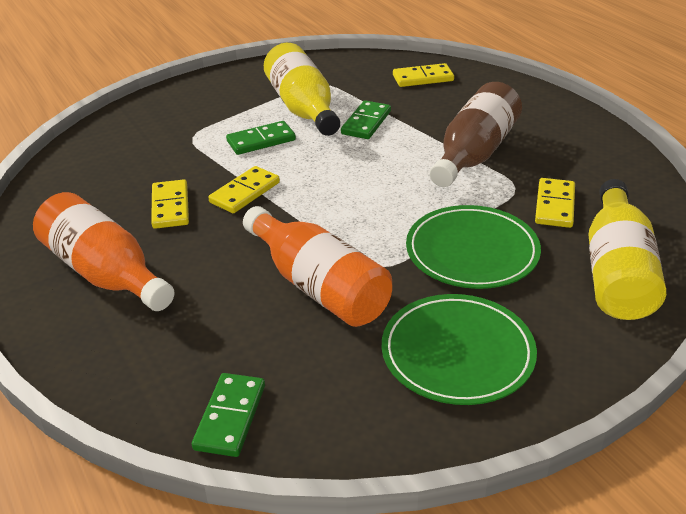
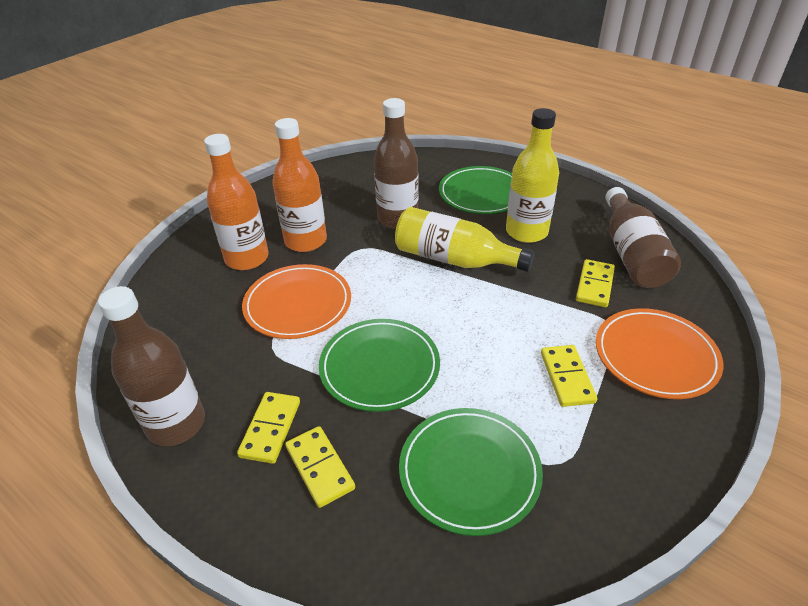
brown bottle: [430,82,522,187] = 1 -> [98,286,205,446] [374,98,419,229] [605,187,681,288] = 3
green domino: [192,373,265,457] [226,121,296,155] [341,100,391,139] = 3 -> none = 0
green plate: [382,294,537,405] [406,205,541,289] = 2 -> [319,319,440,412] [399,408,543,536] [439,166,512,214] = 3
orange plate: none = 0 -> [242,264,351,339] [596,308,724,399] = 2

